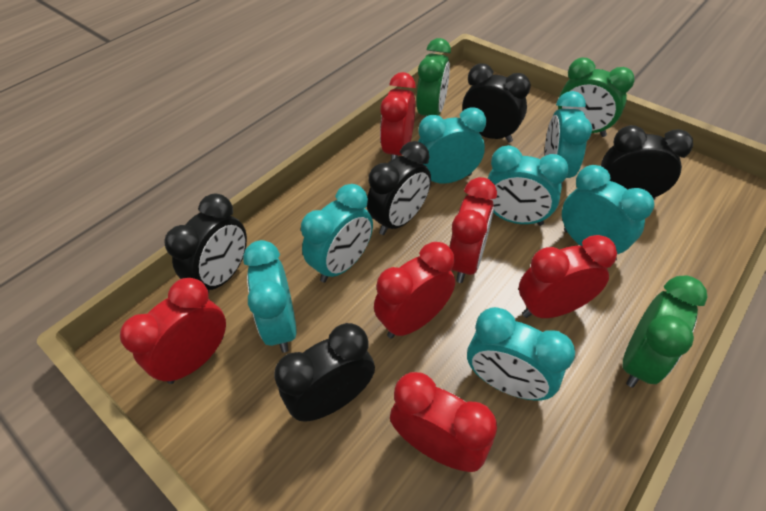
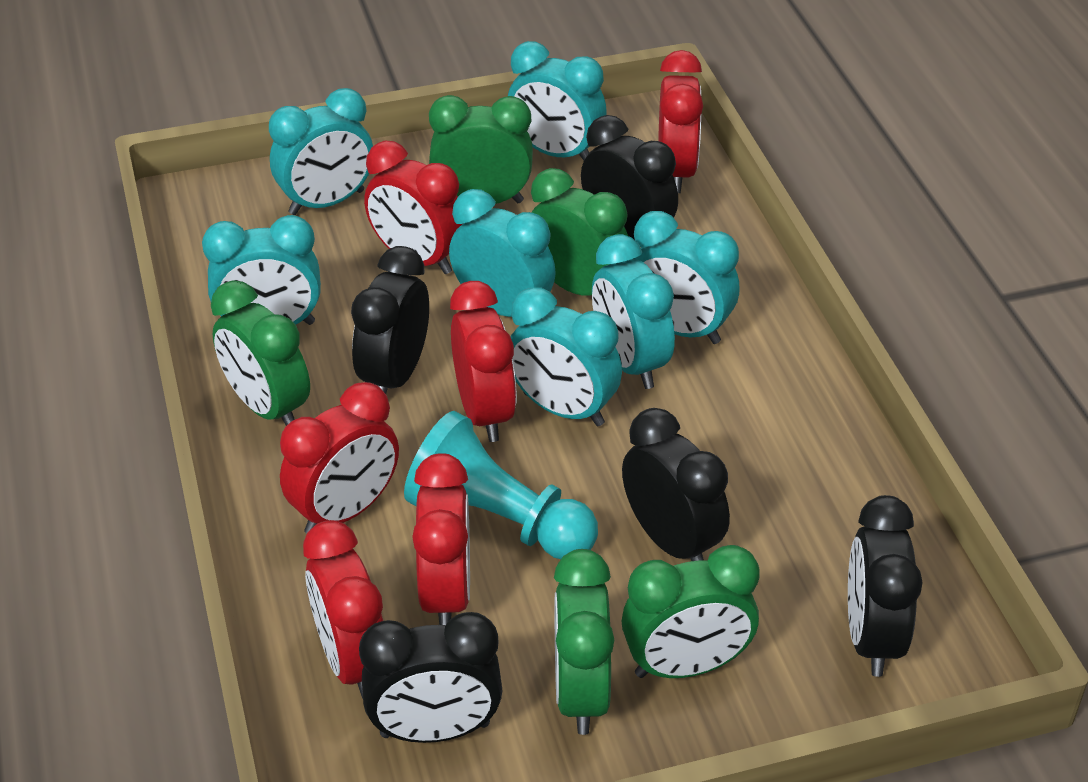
green clock: [416,38,451,117] [558,58,635,137] [622,276,708,388] = 3 -> [211,280,310,426] [429,95,533,204] [531,168,628,296] [554,549,614,735] [622,545,760,678] = 5
turquoise pawn: none = 0 -> [404,411,598,559] = 1

